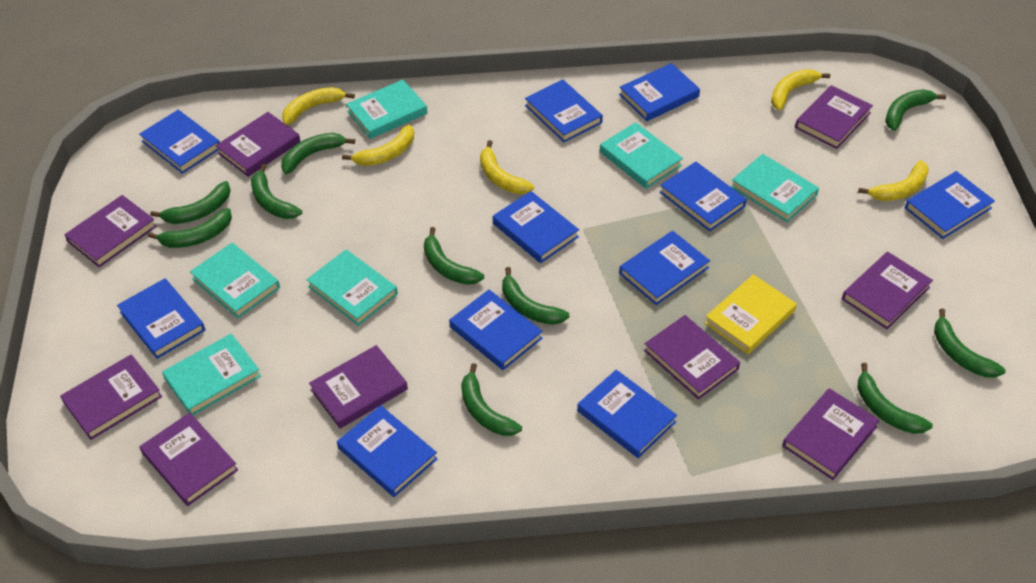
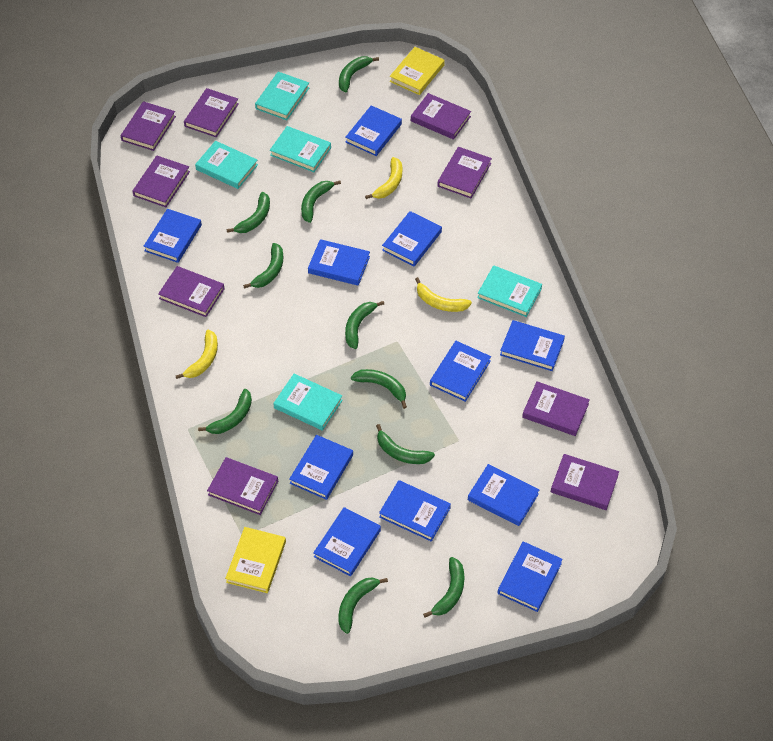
turquoise book: [162,334,261,415] [190,243,280,318] [306,250,398,326] [346,80,427,139] [600,122,683,189] [731,154,819,222] = 6 -> [195,141,258,189] [255,72,309,120] [270,126,331,172] [273,374,343,431] [477,265,542,317] = 5
yellow banana: [282,87,355,125] [342,125,414,166] [480,140,534,194] [771,69,830,111] [858,160,929,201] = 5 -> [176,330,218,379] [365,157,402,199] [415,277,472,312] = 3
yellow book: [705,274,797,354] = 1 -> [225,527,286,593] [390,47,445,95] = 2

